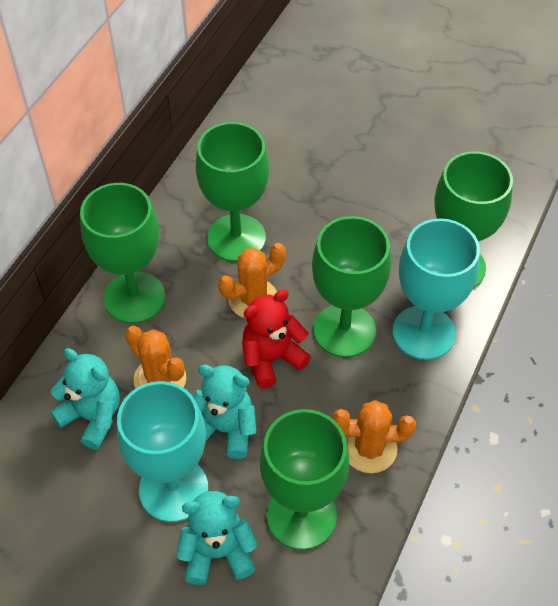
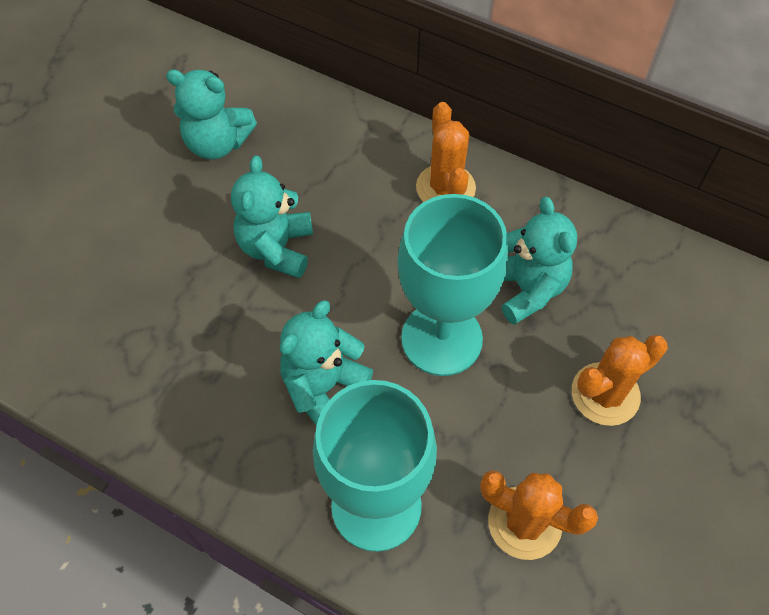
green goblet: [80,183,165,323] [196,122,269,262] [260,409,349,550] [312,216,391,357] [434,151,513,288] = 5 -> none = 0
red teddy bear: [242,289,311,389] = 1 -> none = 0
turquoise teddy bear: [50,348,120,450] [176,491,258,585] [193,365,256,459] = 3 -> [166,70,257,159] [231,156,313,278] [280,300,373,426] [501,197,577,325] = 4

